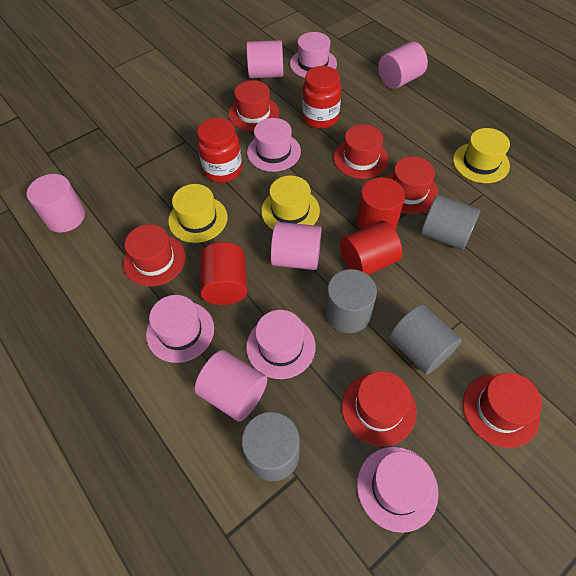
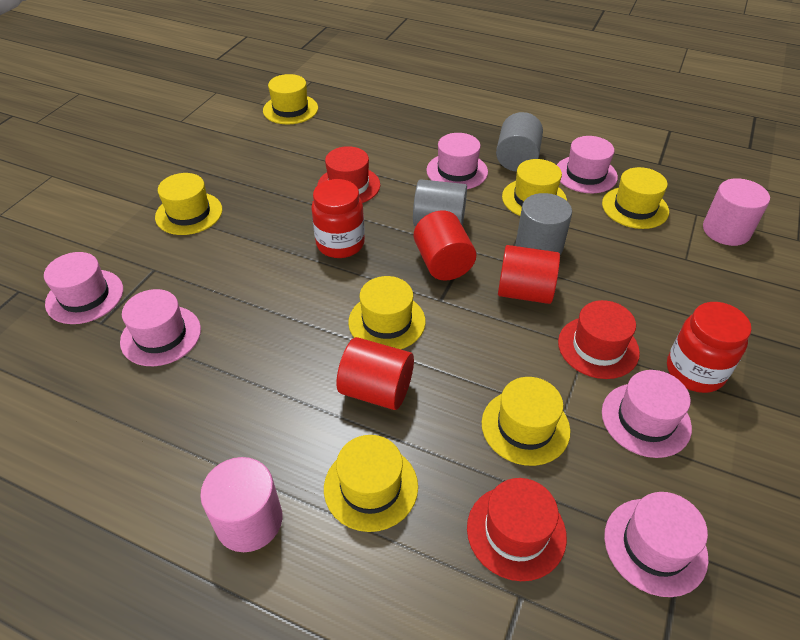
grey cylinder: [242,412,300,481] [325,269,377,333] [389,304,462,374] [421,195,480,250] = 4 -> [413,179,467,226] [496,112,543,172] [516,193,572,255] = 3
pink cylinder: [27,174,85,233] [195,350,267,422] [246,40,283,79] [271,222,322,270] [378,42,428,89] = 5 -> [200,457,282,552] [703,178,770,246] = 2
pink hat: [146,295,214,363] [246,310,316,379] [247,118,301,172] [290,32,337,78] [357,447,439,533] = 5 -> [44,252,123,324] [120,289,201,366] [426,133,488,189] [557,136,618,193] [602,370,692,458] [604,492,709,597] = 6
red hat: [123,224,186,286] [228,80,279,131] [334,124,389,179] [342,371,417,446] [385,156,438,214] [463,373,542,448] = 6 -> [317,146,380,203] [467,478,567,581] [558,300,640,379] = 3
yellow hat: [168,184,227,243] [261,176,320,230] [453,128,510,183] = 3 -> [155,173,222,235] [263,74,318,125] [324,435,418,532] [348,276,426,349] [482,377,570,466] [502,159,567,216] [602,167,669,229] = 7

